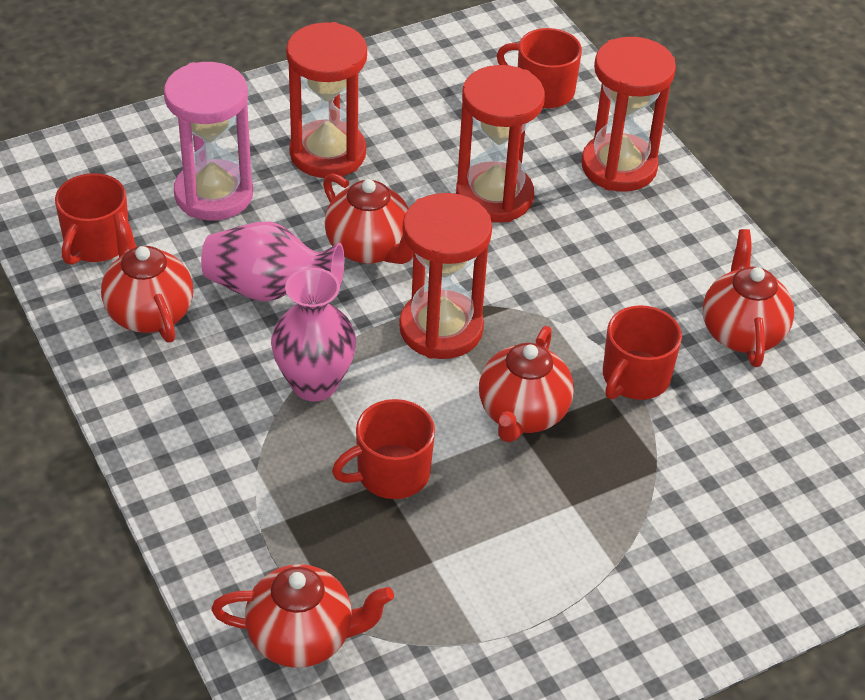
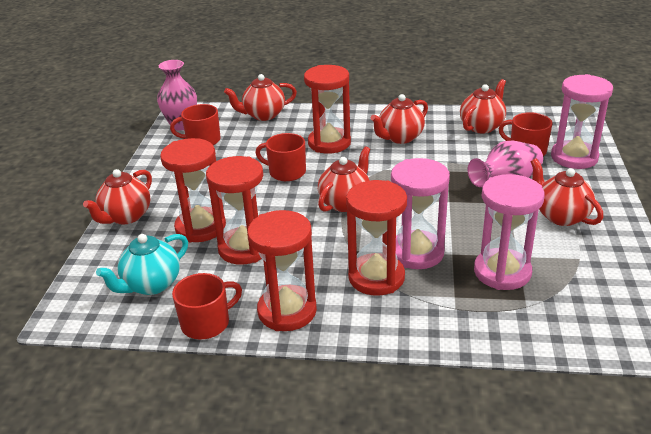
pink hourglass: [164,62,253,221] = 1 -> [391,158,450,269] [474,174,545,290] [551,74,613,169] = 3
red hourglass: [286,22,367,178] [399,193,492,359] [456,65,545,223] [581,37,676,192] = 4 -> [160,138,226,242] [206,156,263,265] [247,210,317,331] [304,65,351,154] [346,180,407,296] = 5
red teapot: [101,212,193,343] [211,564,394,668] [323,173,413,264] [479,326,574,442] [703,229,794,367] = 5 -> [83,169,152,225] [224,74,297,121] [318,147,370,212] [371,94,428,144] [460,79,506,134] [530,158,603,226] = 6
turquoise teapot: none = 0 -> [96,234,188,295] = 1

